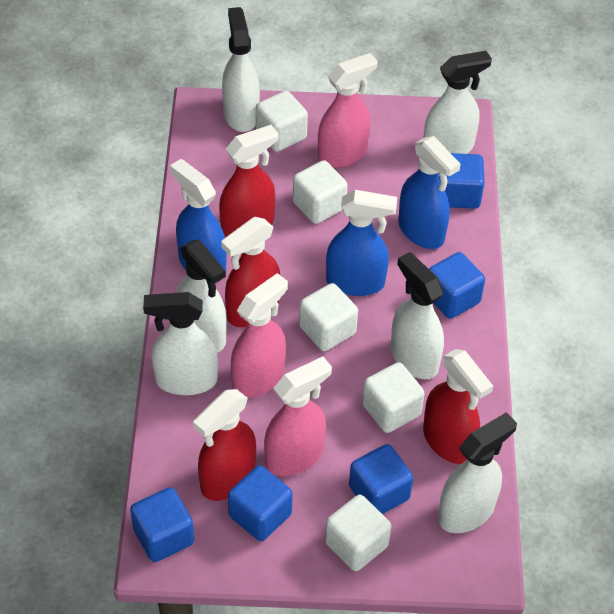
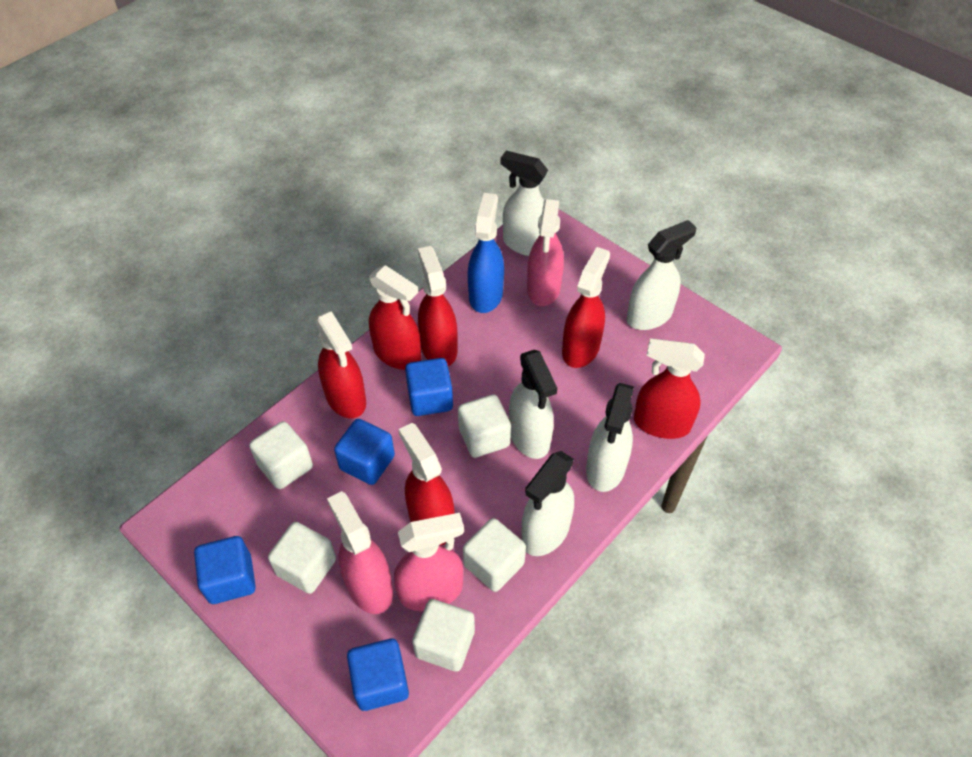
blue cube: [130,487,194,562] [228,465,293,541] [349,444,413,514] [429,252,485,319] [439,153,485,209] = 5 -> [194,536,256,604] [334,419,395,485] [347,639,409,711] [405,358,453,416] = 4
blue spray bottle: [170,159,227,271] [326,190,397,296] [398,136,461,249] = 3 -> [468,193,504,313] = 1
red spray bottle: [193,389,256,501] [219,125,278,237] [221,217,280,327] [423,349,493,464] = 4 -> [315,311,366,419] [369,265,421,370] [398,423,455,545] [418,246,458,366] [562,247,610,368] [634,338,705,439] = 6
white spray bottle: [143,292,218,395] [176,240,227,353] [222,7,260,132] [391,252,444,379] [424,51,492,154] [438,412,517,533] = 6 -> [501,151,548,256] [509,350,557,459] [521,451,574,556] [586,383,634,492] [627,220,697,330] = 5

